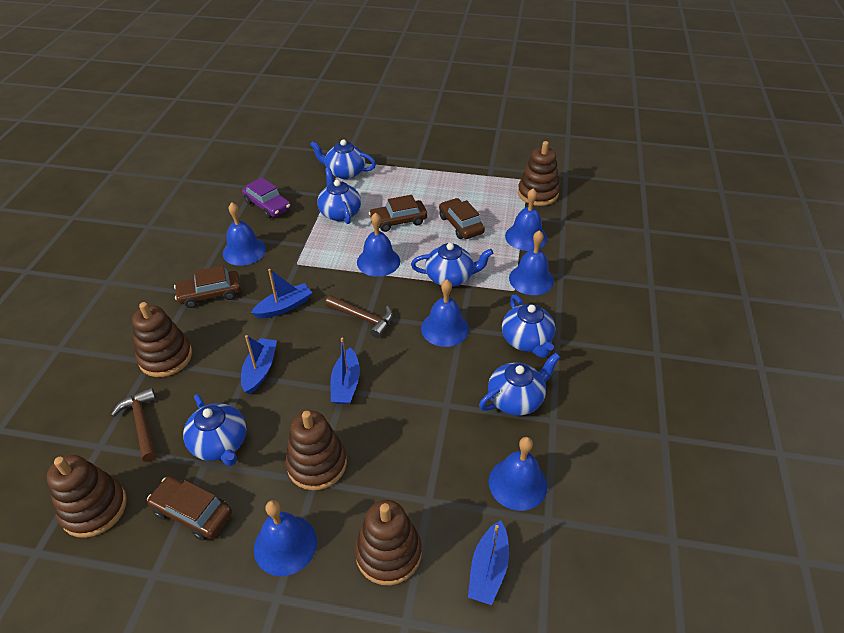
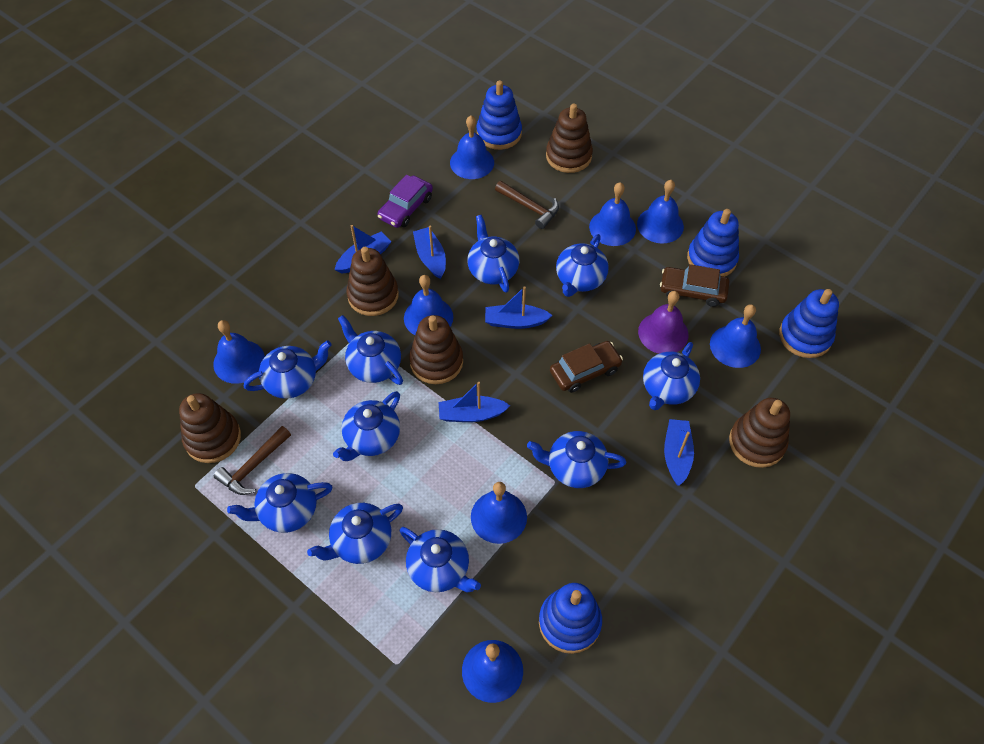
blue bell: [223,202,266,266] [254,500,317,576] [357,212,400,277] [421,279,469,347] [489,437,548,511] [505,188,547,251] [509,230,554,295] = 7 -> [213,320,265,384] [404,275,453,335] [450,116,494,179] [462,640,523,703] [471,482,527,544] [589,182,636,246] [637,180,684,244] [710,304,761,368] = 8
blue boat: [241,335,277,394] [251,269,312,318] [331,337,360,404] [468,520,509,605] = 4 -> [334,225,392,274] [413,226,446,279] [439,382,511,422] [485,286,553,329] [664,419,694,486] = 5
blue stacking toy: none = 0 -> [476,80,522,150] [539,583,602,654] [687,209,739,277] [779,289,839,358] = 4
blue teapot: [183,394,246,466] [310,139,376,179] [317,167,361,224] [411,243,493,287] [479,353,560,416] [502,295,555,358] = 6 -> [227,473,333,533] [244,340,332,399] [307,503,403,564] [333,391,400,461] [338,315,403,385] [400,527,481,593] [467,215,519,293] [527,431,626,488] [556,234,609,297] [643,342,700,410] = 10
brown car: [147,476,232,541] [174,265,241,308] [369,195,427,232] [439,198,485,239] = 4 -> [550,341,623,393] [660,264,729,307] = 2
purple bell: none = 0 -> [638,291,689,354] = 1

